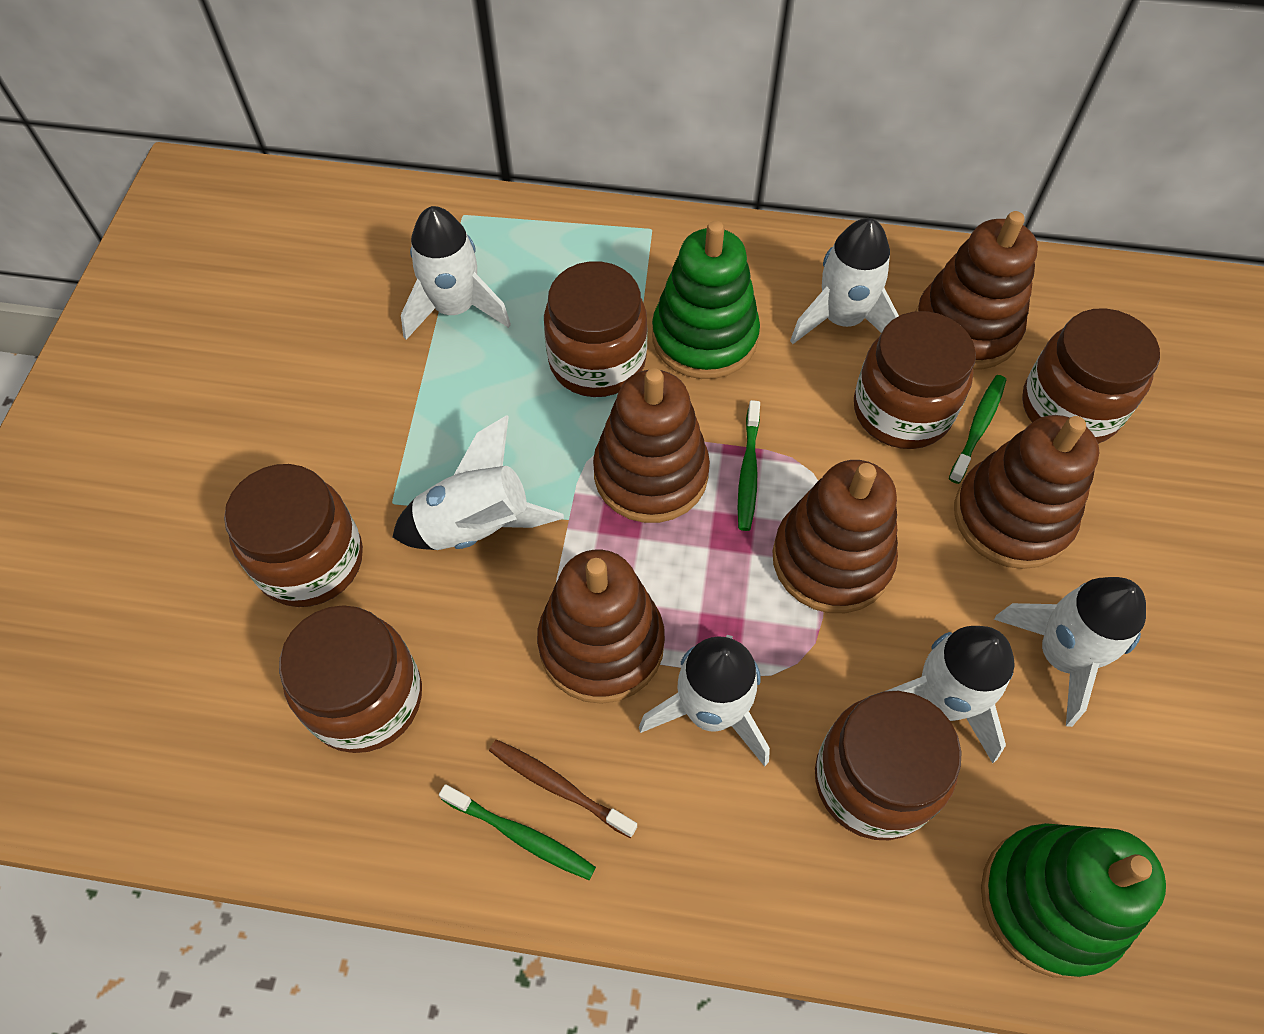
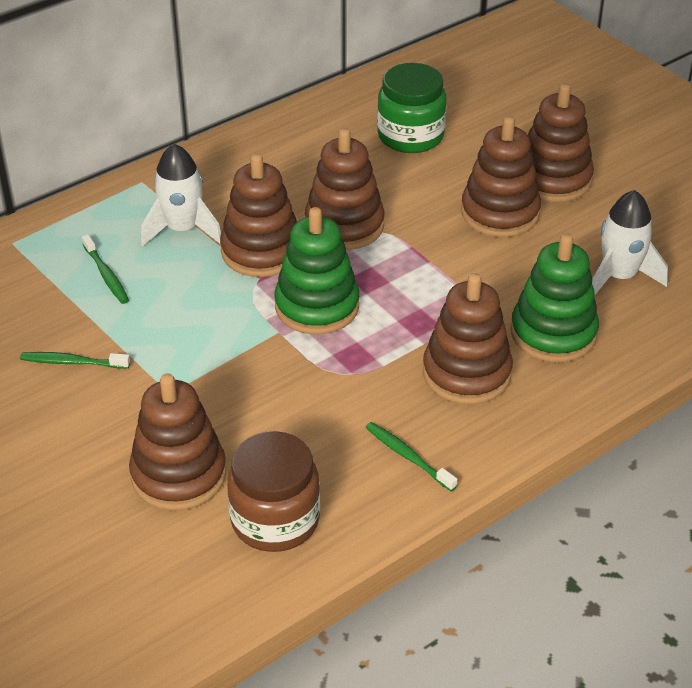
brown jar: [224,464,363,607] [279,605,422,753] [544,261,648,397] [815,691,962,840] [854,311,976,449] [1022,308,1160,444] = 6 -> [227,431,320,552] = 1
brown stacking toy: [537,550,665,704] [593,368,710,523] [773,460,898,613] [916,211,1038,370] [954,415,1099,569] = 5 -> [129,373,226,511] [220,153,297,277] [305,128,385,250] [423,273,513,405] [461,116,541,237] [528,83,594,202] = 6
brown toothbrush: [489,740,637,838] = 1 -> none = 0
green jar: none = 0 -> [377,63,446,153] = 1
white rocket: [392,415,564,550] [401,206,511,340] [639,635,770,766] [790,218,899,344] [886,626,1015,763] [994,577,1146,727] = 6 -> [141,144,221,247] [592,190,668,296] = 2

